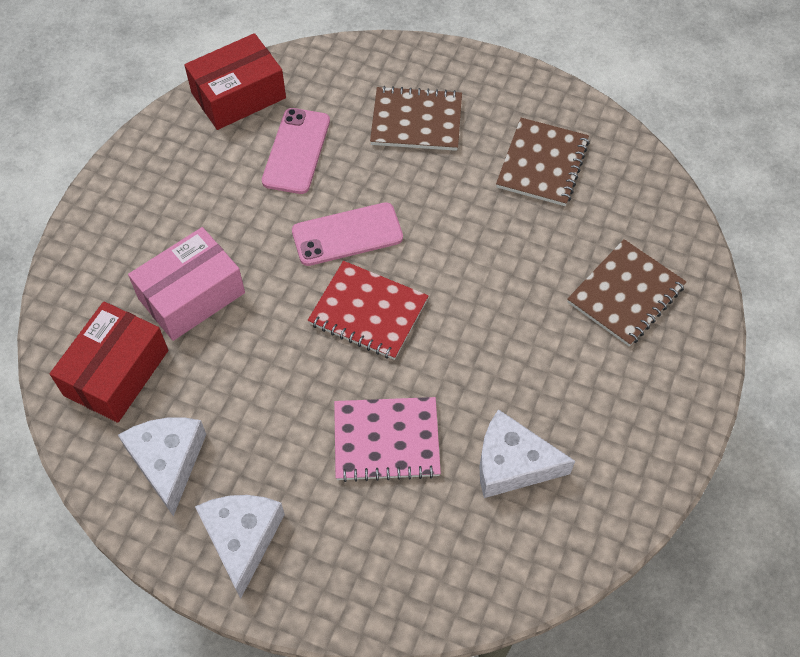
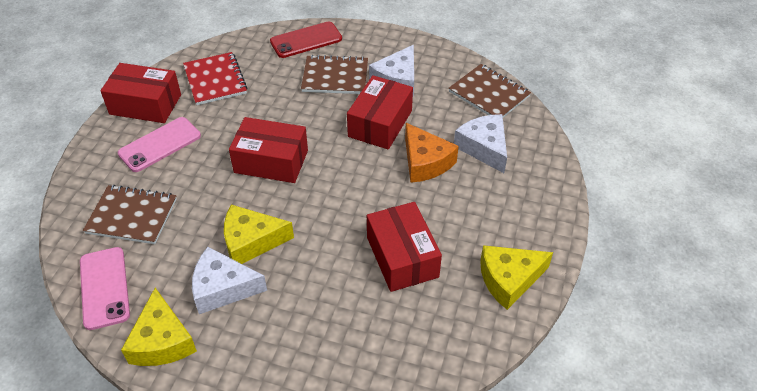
orange cheese: none = 0 -> [405,123,459,183] = 1
pink box: [128,227,245,341] = 1 -> none = 0
pink notebook: [334,397,441,482] = 1 -> none = 0
red box: [50,301,168,423] [184,33,286,130] = 2 -> [100,63,181,123] [229,117,308,183] [347,75,413,150] [367,202,442,292] = 4
red phone: none = 0 -> [270,21,342,58] = 1
yellow cheese: none = 0 -> [121,288,197,366] [224,205,294,264] [480,245,553,310] = 3

